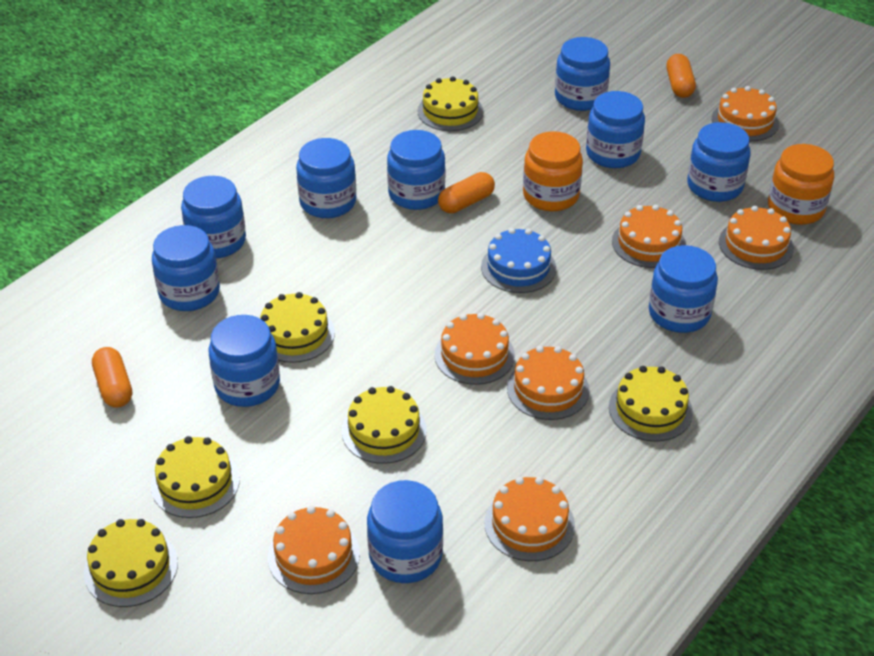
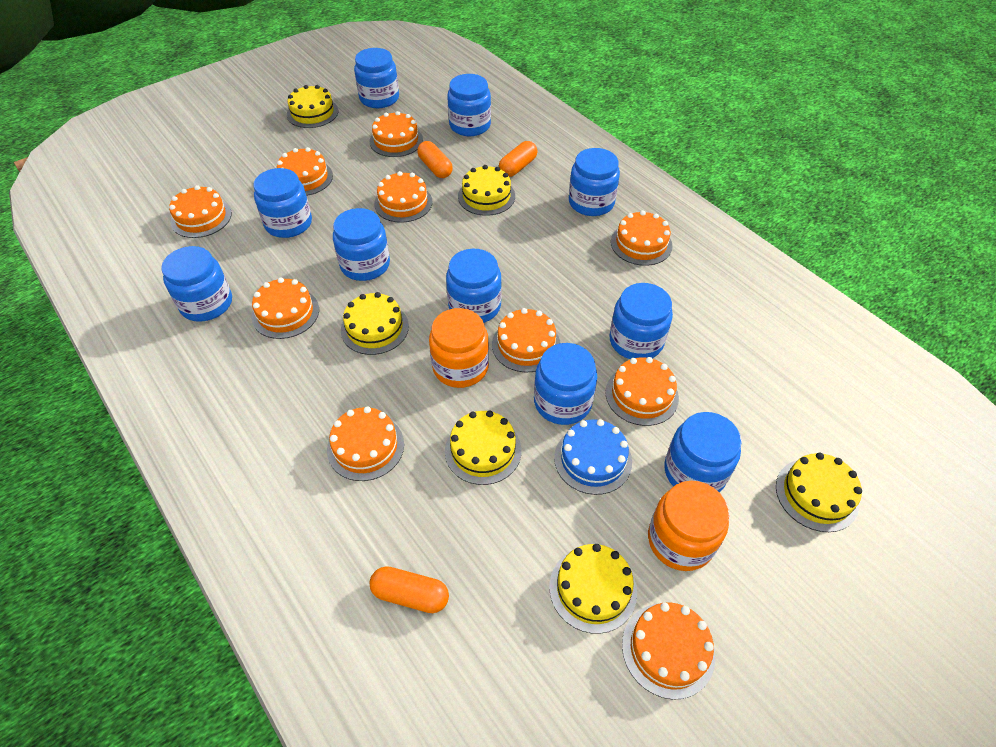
orange cake: [268,506,360,594] [434,313,515,385] [484,477,575,561] [507,346,590,420] [612,205,686,268] [712,86,779,141] [719,206,794,270] = 7 -> [169,185,232,238] [252,278,319,339] [277,147,333,196] [327,406,404,481] [369,111,423,157] [374,171,433,223] [492,308,560,372] [605,357,679,426] [611,211,673,266] [622,602,715,700] = 10

